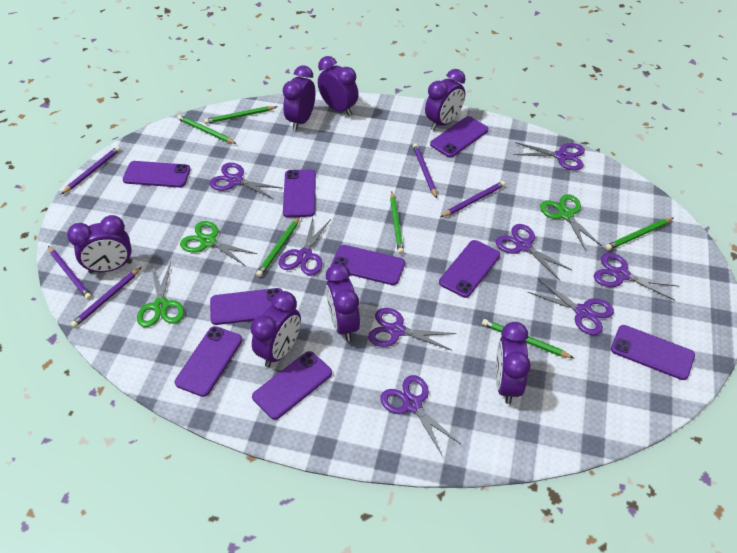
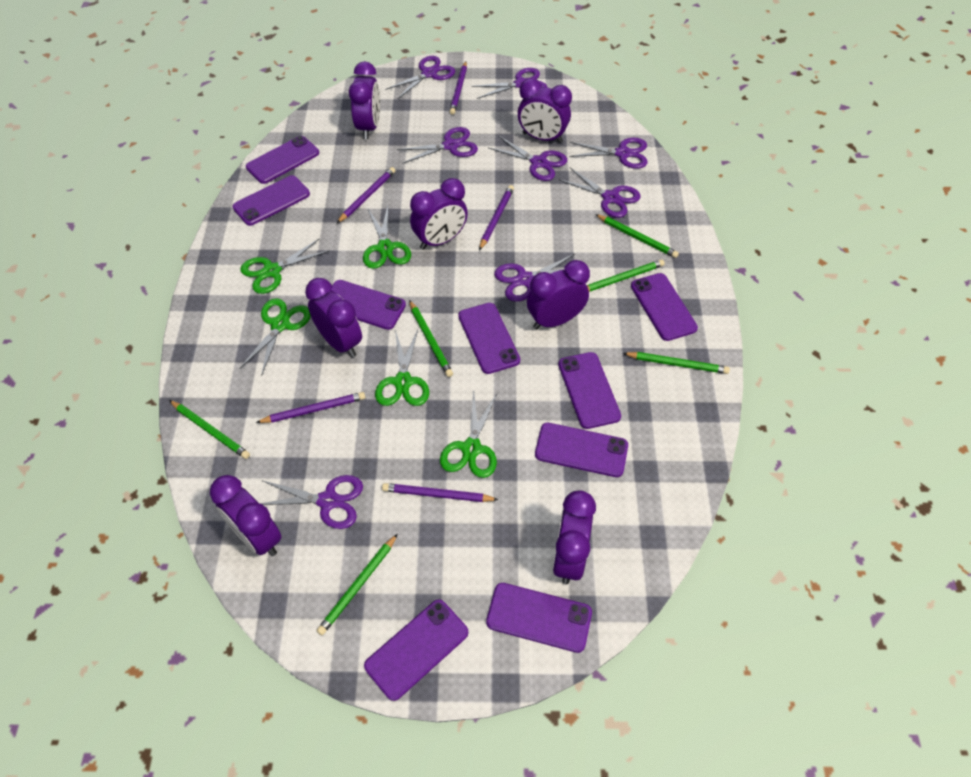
green scissors: [137,262,184,327] [180,221,257,266] [540,194,603,251] = 3 -> [240,239,329,294] [240,298,311,376] [363,206,411,269] [375,329,429,406] [440,389,497,478] = 5

